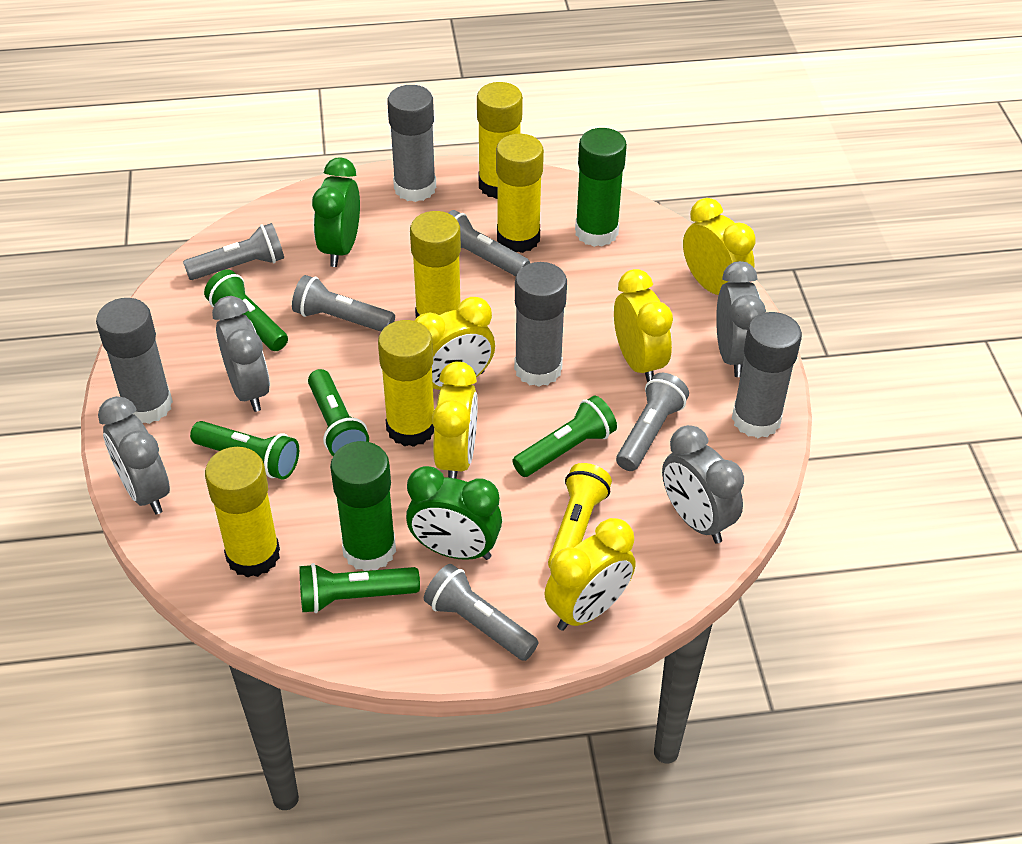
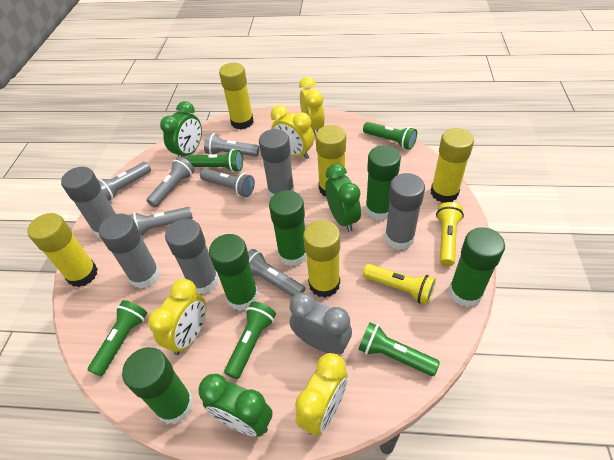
green clock: [312,157,360,267] [406,466,502,560] = 2 -> [160,101,202,157] [198,374,273,437] [325,164,361,232] = 3
green glue stick: [330,441,396,571] [575,128,627,247] = 2 -> [122,347,194,424] [209,234,258,311] [269,190,307,266] [366,145,401,220] [449,227,505,307] = 5
grey clock: [98,396,170,515] [212,296,270,412] [662,425,744,543] [716,261,766,377] = 4 -> [289,292,352,354] = 1
grey flashlight: [183,223,284,280] [292,275,395,332] [424,564,538,661] [449,210,530,276] [616,373,689,471] = 5 -> [98,162,151,201] [129,207,193,237] [146,157,195,207] [200,168,255,197] [204,133,260,157] [248,249,305,297] = 6
grey glue stick: [96,298,173,424] [387,85,436,202] [514,262,567,387] [732,312,802,438] = 4 -> [61,167,116,238] [99,214,160,289] [165,219,219,294] [259,129,295,198] [385,173,425,250] = 5
yellow clock: [414,297,495,390] [432,361,478,479] [544,518,636,631] [614,269,673,383] [683,198,756,295] = 5 -> [148,279,206,355] [271,105,314,159] [295,353,348,436] [299,77,325,137] = 4
yellow flashlight: [548,463,612,568] = 1 -> [363,264,436,305] [436,202,464,266] = 2

